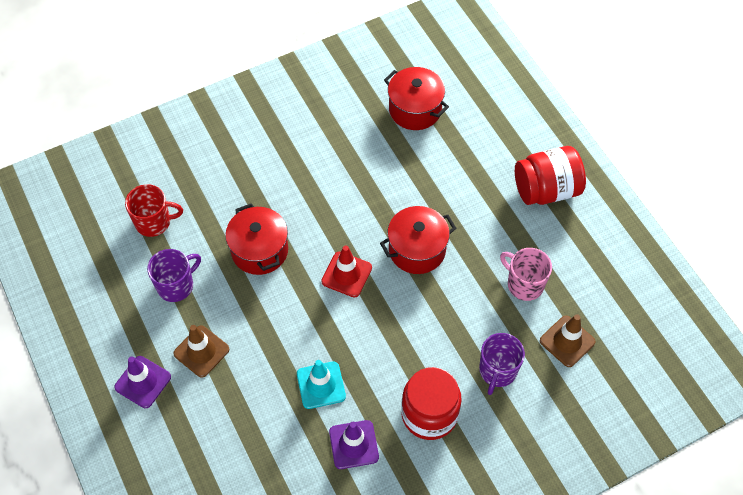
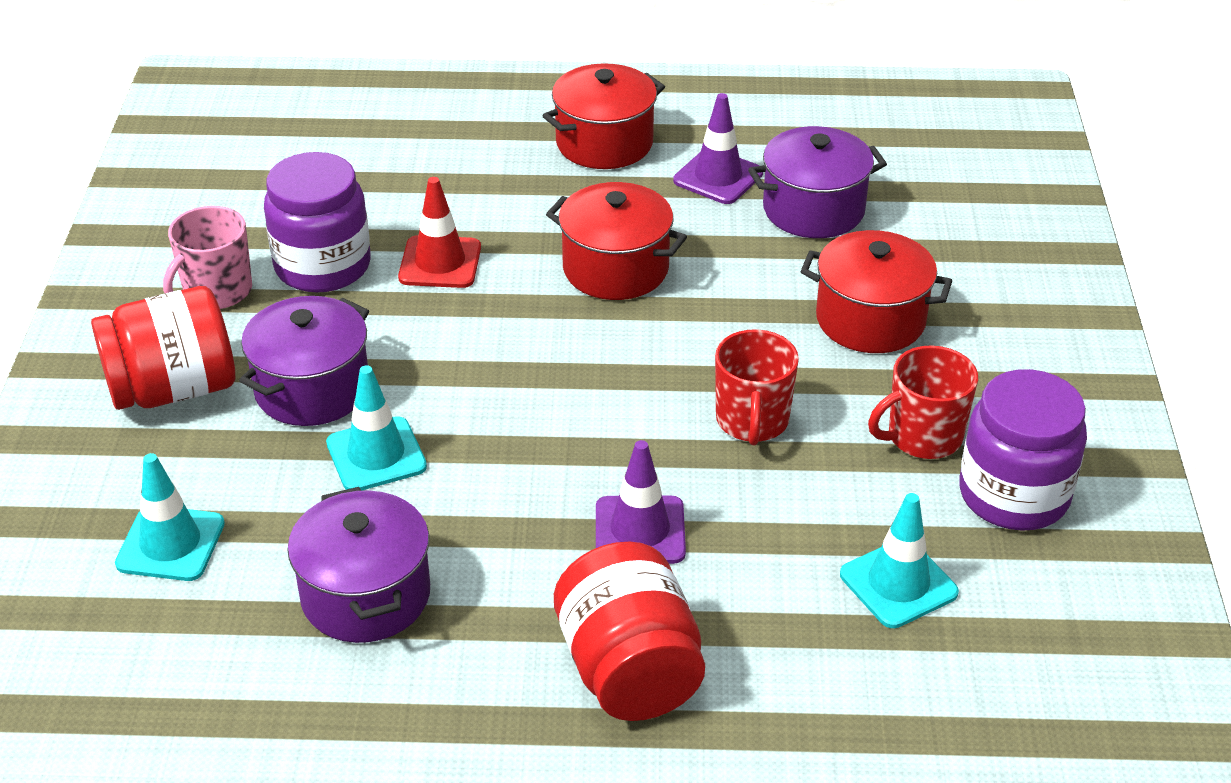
brown traffic cone: [173,325,229,378] [540,314,595,367] = 2 -> none = 0
purple jar: none = 0 -> [264,152,371,293] [959,369,1087,531] = 2
purple mug: [147,249,201,302] [479,333,525,395] = 2 -> none = 0
purple pot: none = 0 -> [239,296,369,426] [287,487,430,643] [748,126,887,238] = 3
red mug: [125,184,183,237] = 1 -> [715,329,799,445] [868,345,978,459] = 2
turquoise traffic cone: [297,360,346,409] = 1 -> [115,453,225,581] [326,365,427,491] [840,493,959,628] = 3

